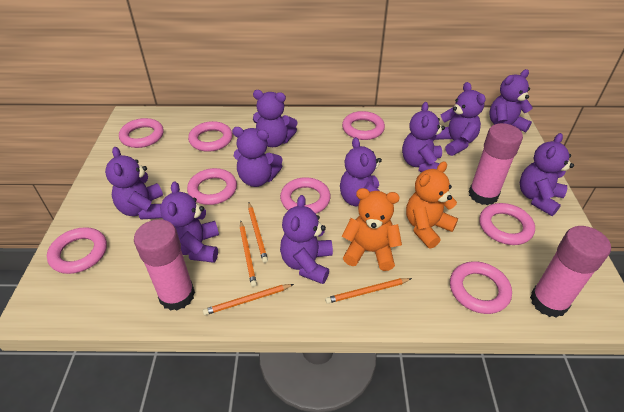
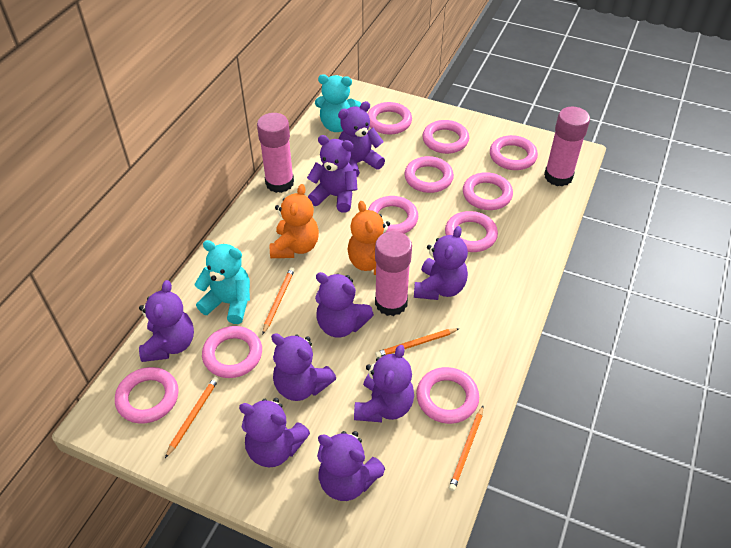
pink ring: [47,227,107,274] [119,118,164,148] [187,168,237,205] [188,121,233,152] [280,177,331,214] [342,111,385,140] [450,261,512,314] [479,203,535,245] = 8 -> [115,367,179,424] [202,326,262,378] [368,102,412,135] [368,196,418,234] [404,156,454,193] [416,367,479,424] [422,120,469,154] [445,211,498,252] [463,172,513,210] [490,135,538,170] = 10
purple teddy bear: [105,147,163,220] [160,181,219,263] [232,127,283,187] [253,90,297,147] [280,195,333,284] [340,137,382,206] [402,102,445,172] [435,82,485,156] [489,69,533,132] [520,133,574,216] = 10 -> [139,280,194,362] [239,398,310,467] [271,333,336,401] [307,135,358,213] [315,272,374,337] [317,431,385,501] [338,101,385,177] [354,345,414,422] [414,226,468,300] = 9
turquoise teddy bear: none = 0 -> [194,240,250,324] [315,74,361,132] = 2

